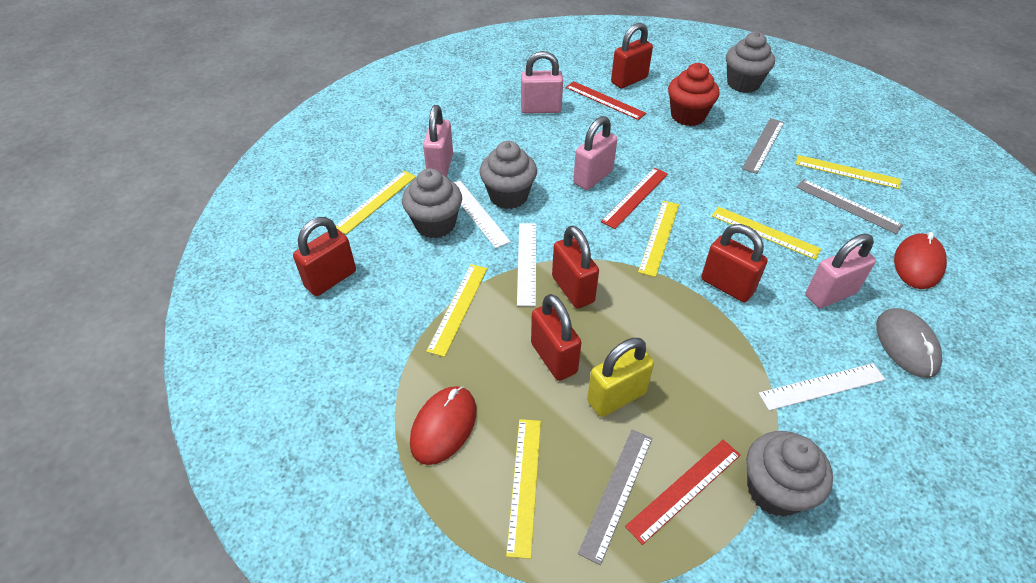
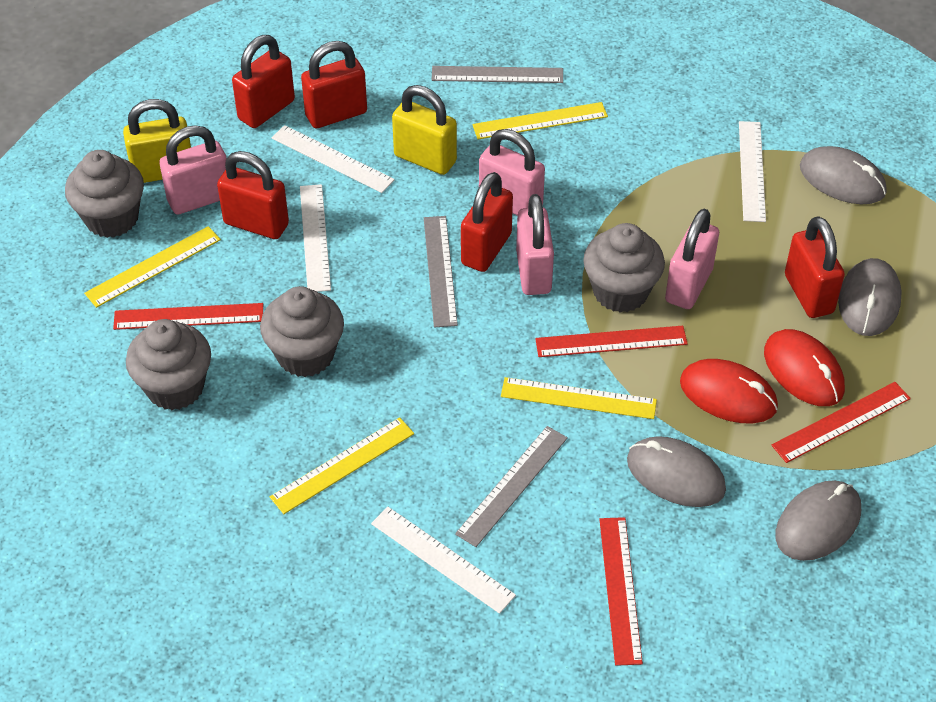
grey mouse: [876,308,942,378] = 1 -> [627,436,726,507] [776,480,861,561] [800,146,886,204] [838,258,902,336] = 4
red cupcake: [668,63,720,126] = 1 -> none = 0
red ruler: [566,81,646,120] [601,168,668,229] [625,440,740,545] = 3 -> [113,303,263,330] [535,326,688,357] [599,517,643,666] [772,382,911,463] = 4
white ruler: [454,181,511,248] [517,223,536,306] [758,363,886,411] = 3 -> [272,125,395,193] [300,184,331,292] [371,507,516,614] [739,121,766,222] = 4
yellow padlock: [587,338,654,417] = 1 -> [123,99,191,183] [392,85,457,175] = 2
yellow ruler: [336,171,416,234] [426,264,488,357] [506,419,541,559] [638,201,679,277] [712,207,821,260] [796,155,901,189] = 6 -> [84,226,221,308] [270,417,414,514] [473,102,608,139] [501,377,657,419] = 4

